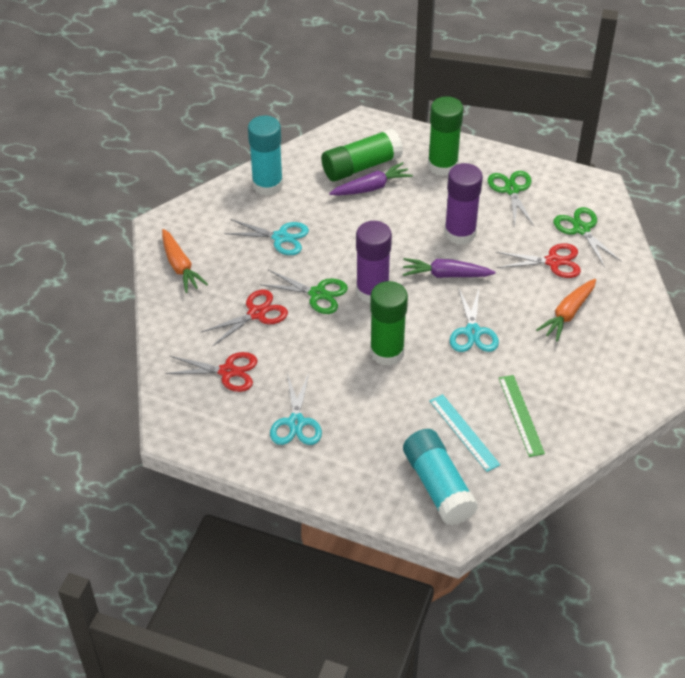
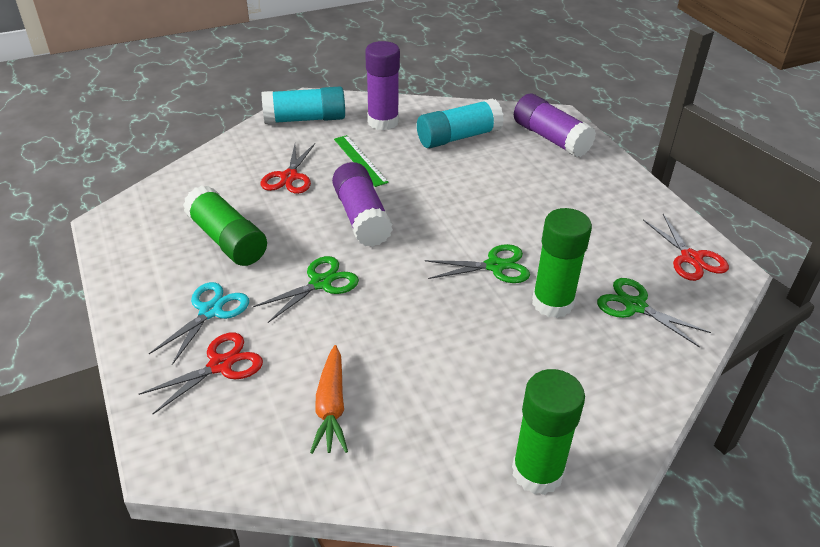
orange carrot: [162,229,208,293] [536,279,596,341] = 2 -> [310,345,348,454] = 1
purple carrot: [329,162,413,195] [403,258,496,278] = 2 -> none = 0
purple glue stick: [356,221,392,303] [445,163,483,245] = 2 -> [332,162,393,247] [365,41,400,130] [514,94,596,157] = 3
turquoise ruler: [430,394,500,472] = 1 -> none = 0
turquoise scissors: [224,219,309,255] [270,373,322,445] [450,287,499,352] = 3 -> [149,282,249,365] = 1

